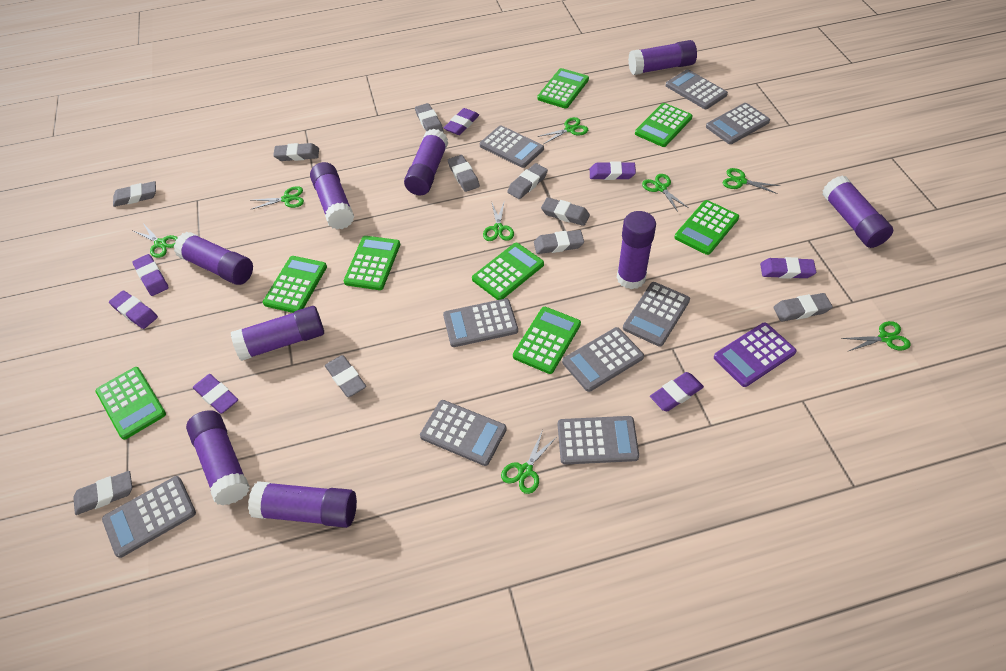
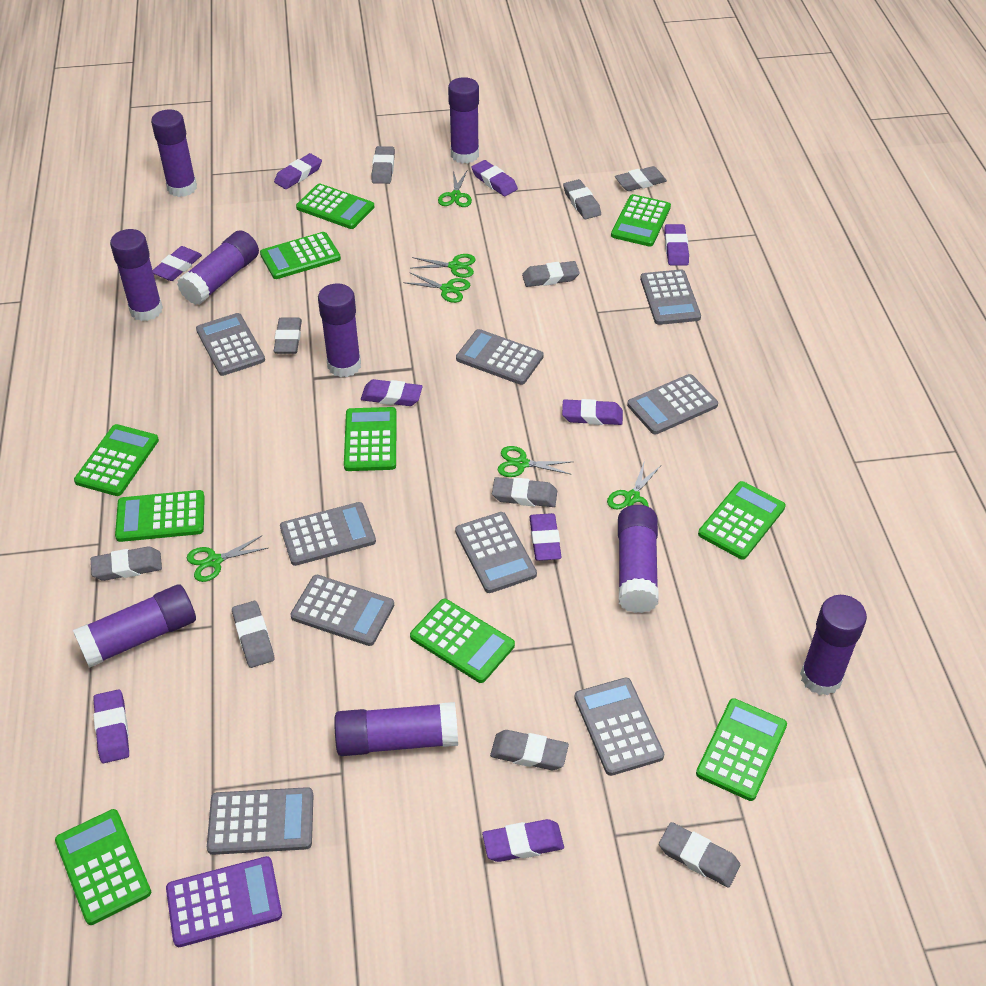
green calculator: [95,367,166,440] [263,256,327,313] [344,236,400,290] [472,243,544,300] [513,307,581,374] [537,68,589,109] [635,103,692,147] [674,200,739,255] = 8 -> [55,809,151,925] [74,424,159,496] [115,490,205,542] [260,232,341,279] [296,184,374,229] [344,407,397,471] [410,599,515,683] [611,194,671,247] [696,698,787,801] [698,481,786,560] = 10
green scissors: [133,223,178,258] [250,186,304,210] [483,200,514,241] [501,430,557,494] [537,117,588,144] [642,174,689,212] [723,168,780,194] [841,321,911,351] = 8 -> [187,535,268,582] [403,272,470,303] [412,254,476,278] [438,171,472,207] [498,446,574,477] [607,460,660,509] = 6
purple eraser: [109,290,158,329] [132,254,169,296] [193,374,238,414] [444,108,479,135] [590,161,636,180] [650,372,704,411] [760,257,816,279] = 7 -> [93,689,129,763] [153,246,202,281] [274,153,322,189] [361,379,423,406] [471,160,518,196] [482,819,564,862] [529,513,562,561] [562,399,623,425] [664,224,689,265] = 9

